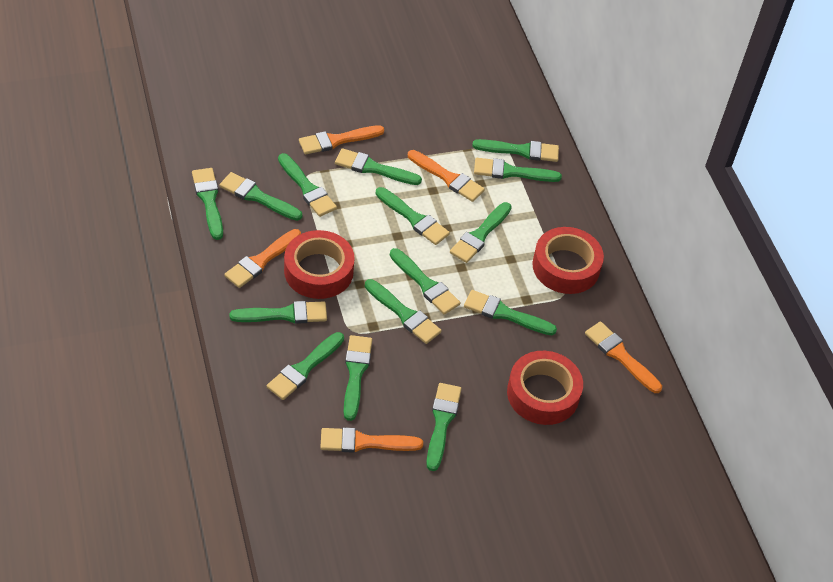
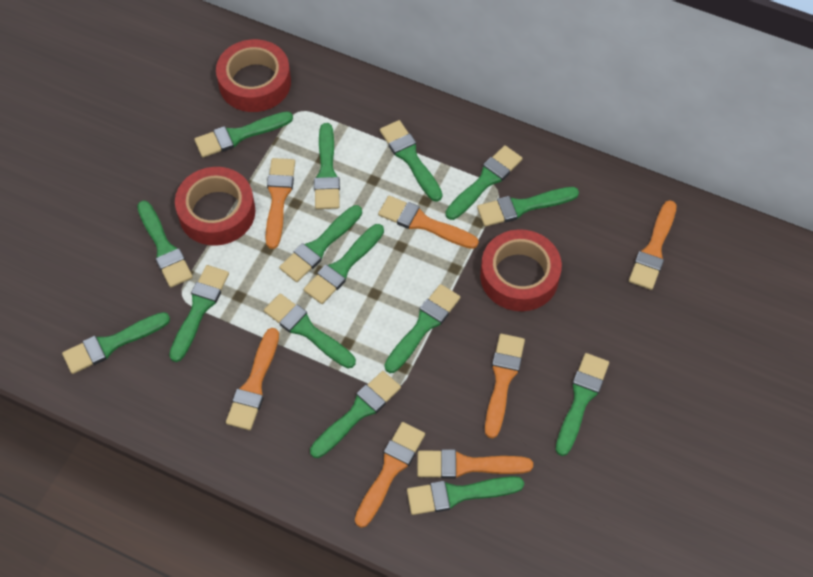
orange brush: [224,229,301,288] [299,125,384,155] [320,427,423,453] [408,150,485,202] [585,321,662,393] = 5 -> [226,328,279,430] [265,158,295,249] [355,422,425,528] [378,196,479,249] [417,449,533,479] [485,334,525,438] [629,200,676,290] = 7

